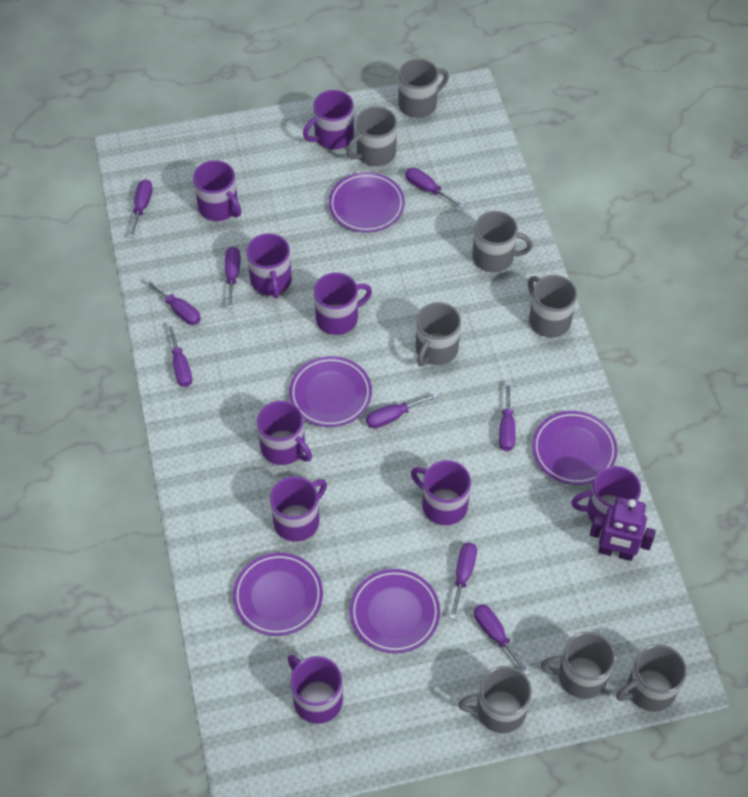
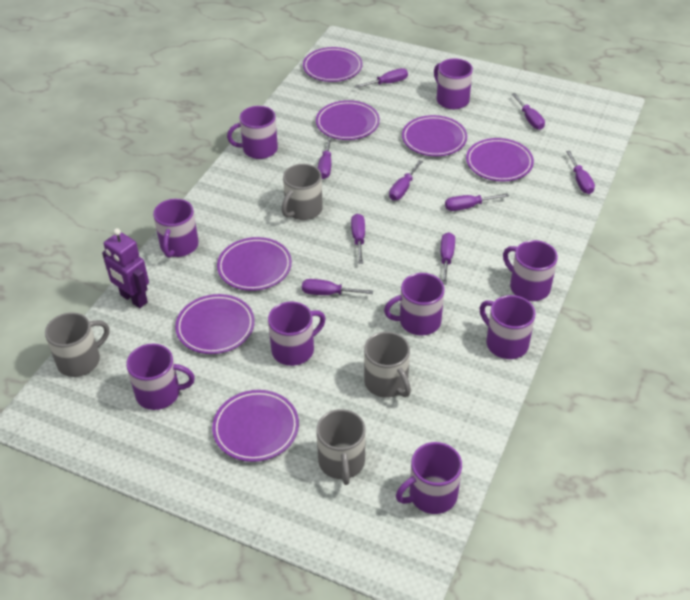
grey mug: [346,106,397,166] [398,59,449,118] [416,302,461,366] [458,666,532,733] [473,211,533,272] [528,275,577,337] [541,632,615,699] [616,644,686,712] = 8 -> [45,312,110,377] [282,164,323,220] [316,409,366,485] [364,332,411,398] = 4
purple plate: [233,553,323,636] [289,356,372,427] [329,172,405,233] [350,569,440,654] [532,411,618,485] = 5 -> [175,294,255,354] [212,390,299,462] [217,237,292,291] [303,47,363,82] [316,100,380,140] [402,115,467,156] [466,138,534,181] = 7

